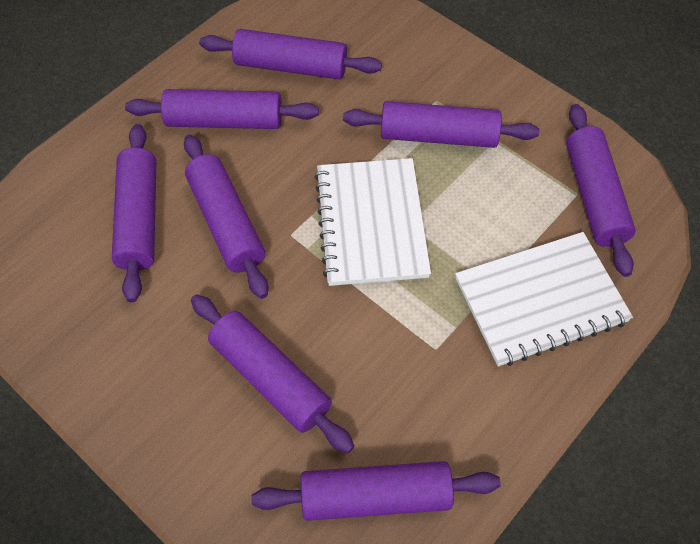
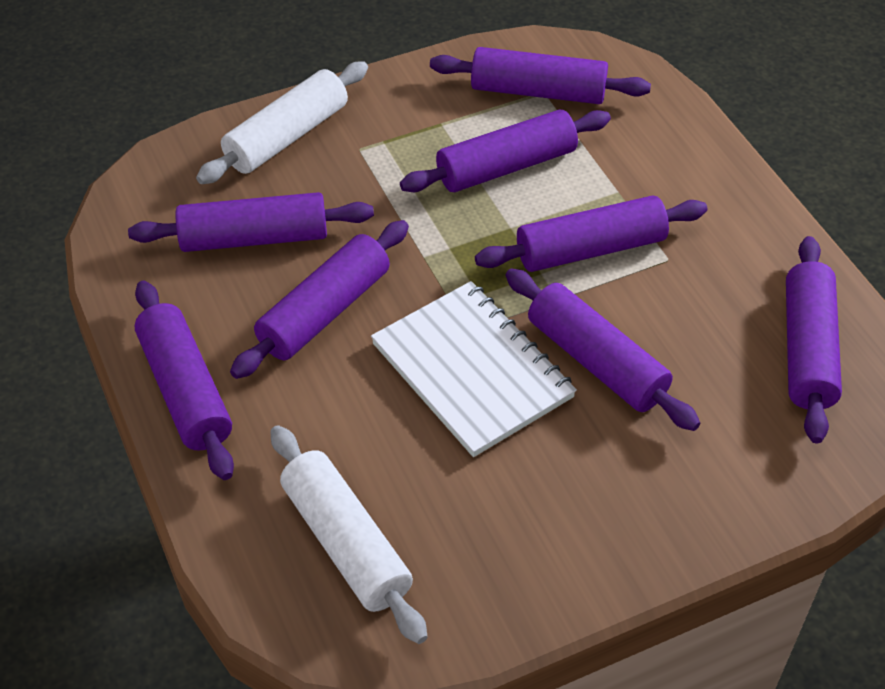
white notebook: [314,158,431,286] [455,232,633,367] = 2 -> [371,281,577,457] = 1
white rolling pin: none = 0 -> [196,61,368,184] [270,425,428,644] = 2

